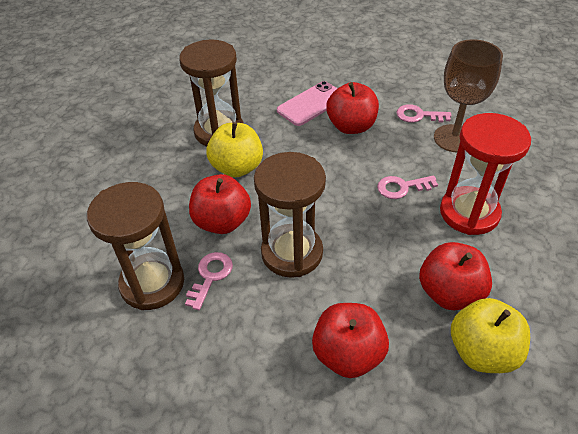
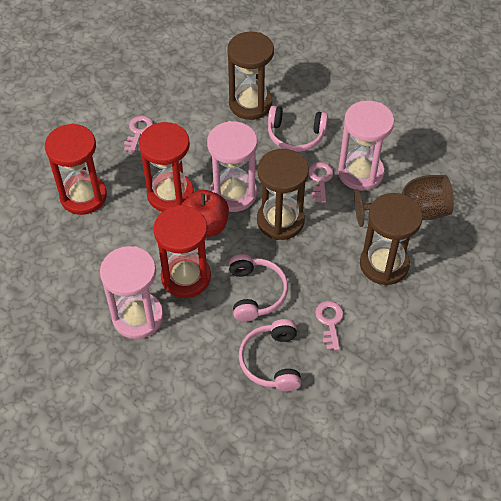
pink headphones: none = 0 -> [229,254,288,322] [239,319,301,391] [268,105,328,152] = 3
pink hourglass: none = 0 -> [100,246,163,339] [207,121,257,212] [338,100,394,191] = 3
pink phone: [277,81,338,126] = 1 -> none = 0
red apple: [189,174,251,234] [312,303,389,378] [326,82,379,134] [419,242,492,310] = 4 -> [181,190,229,237] = 1
red hourglass: [440,113,531,235] = 1 -> [45,124,107,215] [139,122,194,212] [153,205,211,298] = 3
yellow apple: [206,122,263,178] [451,298,530,373] = 2 -> none = 0

